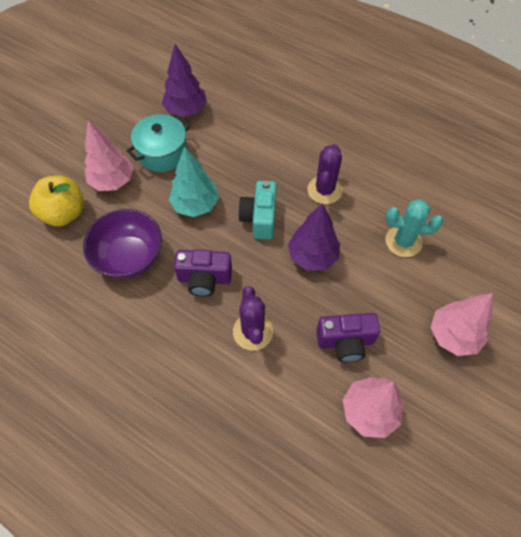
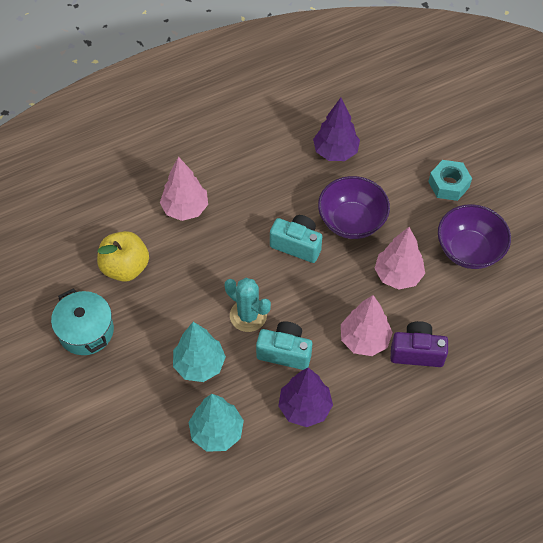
purple bowl: [83,209,162,279] = 1 -> [318,176,390,239] [438,204,511,269] = 2
purple cactus: [233,286,273,351] [307,144,343,204] = 2 -> none = 0
purple camera: [174,249,232,297] [316,313,380,362] = 2 -> [391,321,448,367] = 1
turquoise camera: [238,181,277,240] = 1 -> [256,321,312,370] [270,215,322,263] = 2
turquoise nut: none = 0 -> [428,160,472,201] = 1
turquoise tree: [169,146,219,217] = 1 -> [173,322,226,382] [189,394,244,452] = 2

